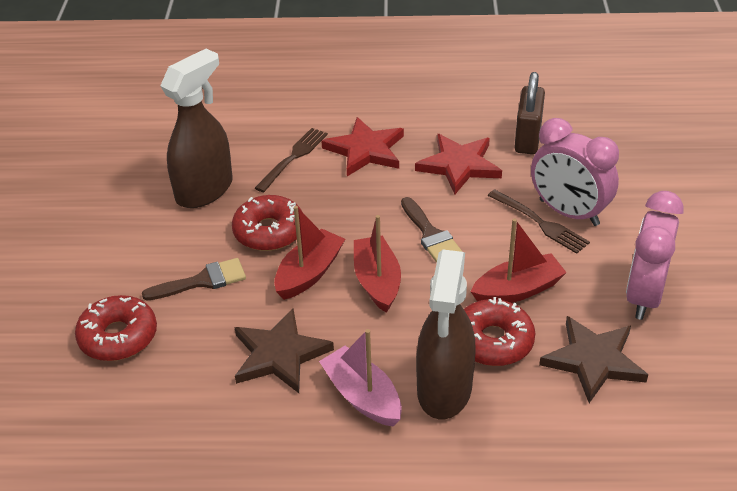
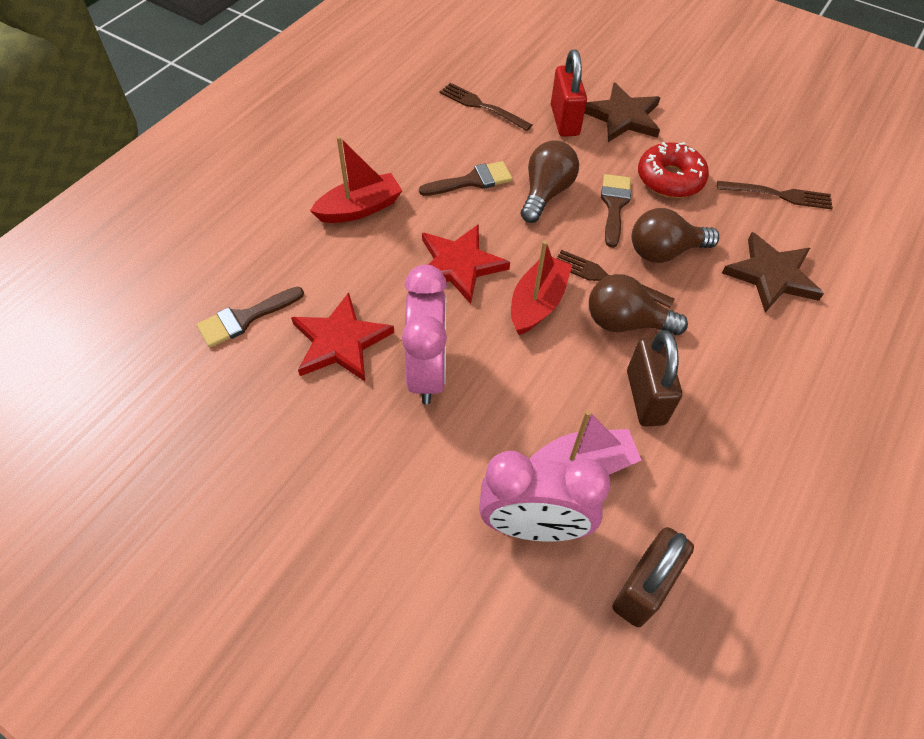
brown brush: [142,258,246,300] [401,197,462,262] = 2 -> [196,287,304,348] [419,161,513,196] [601,174,631,248] = 3
brown fork: [255,128,328,192] [488,189,590,254] = 2 -> [439,83,532,131] [556,250,675,308] [717,181,833,210] = 3
brown light bulb: none = 0 -> [521,140,579,223] [589,274,688,335] [632,208,719,263] = 3
brown padlock: [514,72,545,154] = 1 -> [613,527,694,627] [627,330,682,427] = 2
brown spray bottle: [160,49,233,208] [416,249,476,419] = 2 -> none = 0
red boat: [274,206,345,300] [354,215,401,313] [471,218,567,303] = 3 -> [310,136,403,223] [511,240,572,335] = 2
red donut: [75,295,157,361] [232,195,302,251] [464,297,535,366] = 3 -> [638,142,709,198] = 1
red padlock: none = 0 -> [551,49,587,137] = 1

